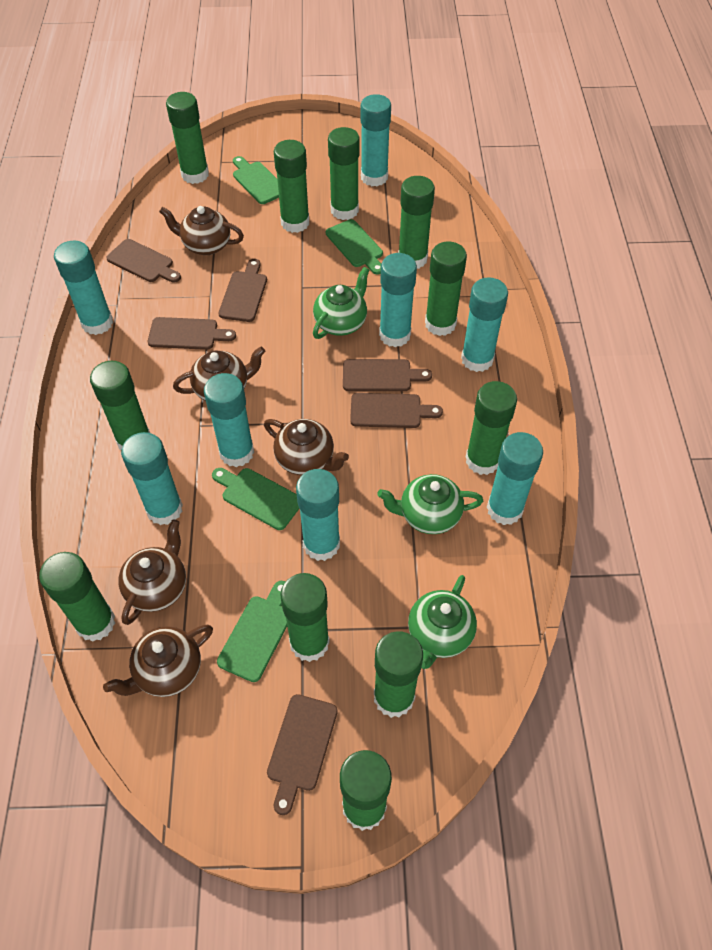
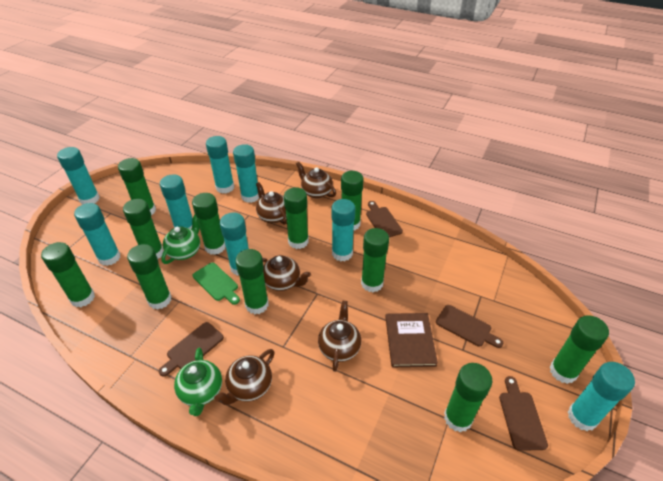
brown book: none = 0 -> [385,313,438,367] = 1
brown cutting board: [106,239,181,283] [148,317,236,350] [219,259,267,322] [267,694,338,815] [343,359,432,391] [350,393,443,428] = 6 -> [159,322,224,377] [366,201,403,237] [436,305,503,348] [499,376,548,451] = 4
green cutting board: [212,468,300,530] [217,581,287,682] [233,156,279,204] [326,219,383,275] = 4 -> [193,262,240,305] = 1
green teapot: [313,267,369,339] [377,474,483,534] [408,575,477,669] = 3 -> [161,215,200,264] [174,347,222,416] = 2

